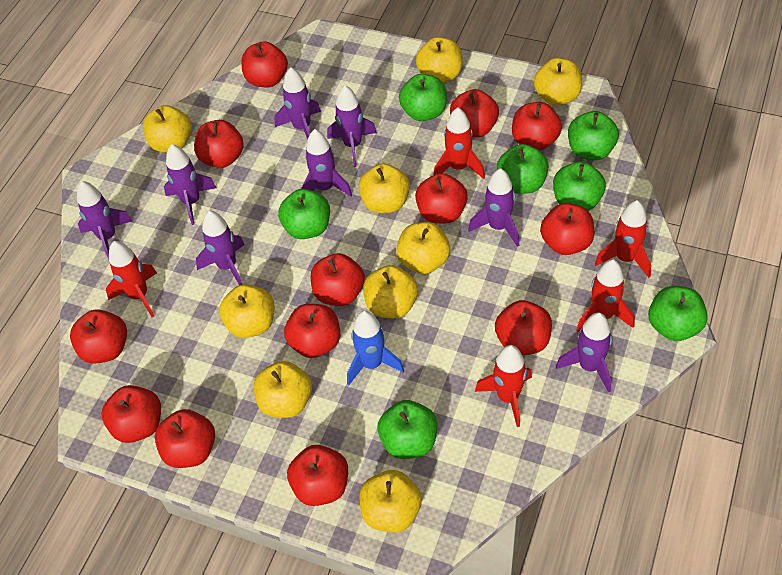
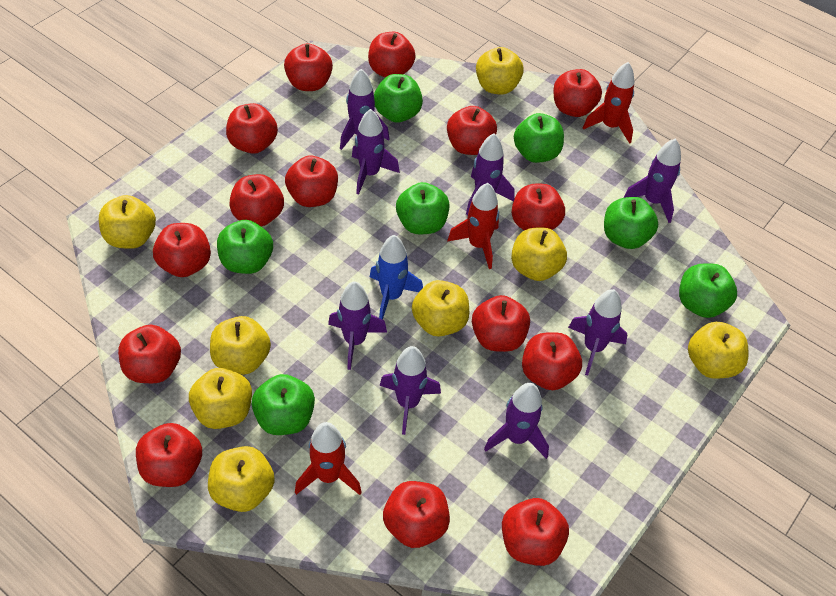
red apple: [70,309,127,364] [102,385,161,443] [155,409,215,468] [194,120,244,168] [241,41,288,87] [284,304,340,358] [287,445,348,506] [311,253,365,306] [415,173,468,223] [450,89,499,137] [495,300,552,355] [512,102,562,151] [540,203,594,255] = 13 -> [118,325,181,383] [136,423,202,487] [153,223,211,277] [226,103,278,154] [229,174,284,226] [284,43,333,91] [285,155,338,207] [368,32,416,77] [383,481,450,548] [447,106,497,155] [472,295,530,352] [502,498,569,566] [512,184,565,231] [522,332,582,390] [553,69,602,117] = 15
red rocket: [106,241,157,317] [433,108,485,179] [475,345,532,427] [576,259,634,332] [595,200,651,278] = 5 -> [295,422,362,495] [447,183,499,269] [583,62,634,144] = 3
yellow apple: [143,105,192,153] [219,284,274,338] [254,361,312,418] [358,163,410,213] [359,470,422,533] [363,265,418,318] [396,222,450,274] [416,37,462,83] [534,58,582,106] = 9 -> [99,195,156,249] [189,368,252,429] [208,446,275,512] [210,316,271,375] [412,280,469,337] [476,47,524,95] [511,228,567,281] [688,322,748,379] = 8

